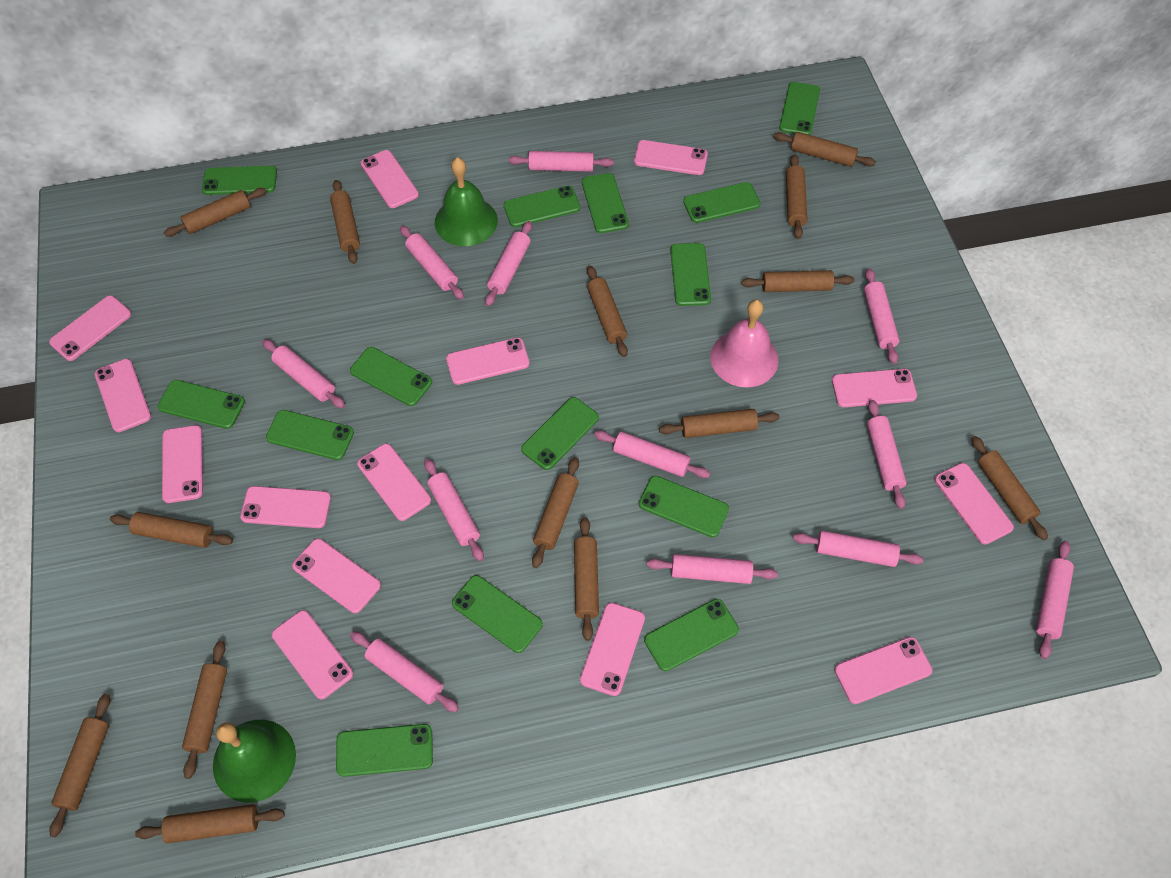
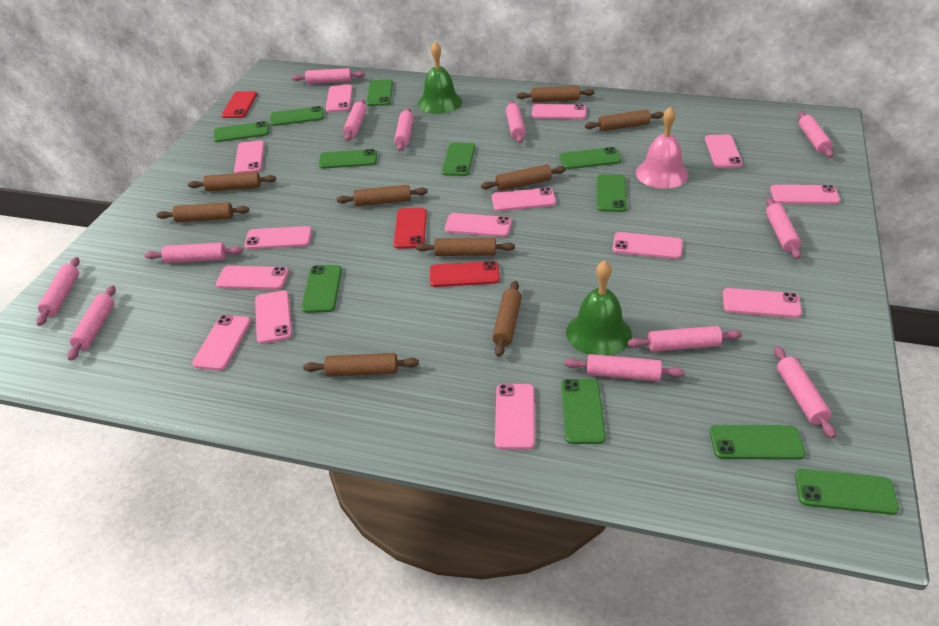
brown rolling pin: [49,694,110,837] [110,512,233,548] [135,804,285,843] [164,188,266,237] [182,641,227,779] [330,180,360,264] [532,457,579,568] [574,517,599,641] [587,266,628,357] [659,409,779,438] [741,270,855,292] [774,132,876,167] [786,154,807,239] [971,436,1048,540] = 14 -> [156,202,249,222] [188,172,276,191] [303,353,419,377] [337,185,428,206] [416,238,515,256] [481,164,566,191] [492,281,522,357] [517,86,594,102] [585,110,664,131] = 9
green phone: [158,380,245,429] [202,165,277,195] [266,410,354,460] [336,724,433,777] [350,347,432,406] [452,575,543,653] [503,186,580,227] [521,397,599,470] [582,173,629,233] [639,476,729,538] [644,599,739,671] [670,243,711,306] [683,182,760,223] [779,82,820,135] = 14 -> [213,121,269,142] [270,106,324,126] [302,265,342,313] [319,149,377,169] [366,79,393,106] [442,143,475,176] [560,147,622,169] [561,379,606,444] [597,174,627,212] [710,425,806,460] [795,469,899,515] = 11
red phone: none = 0 -> [221,91,257,118] [394,208,427,249] [430,261,500,287] = 3

